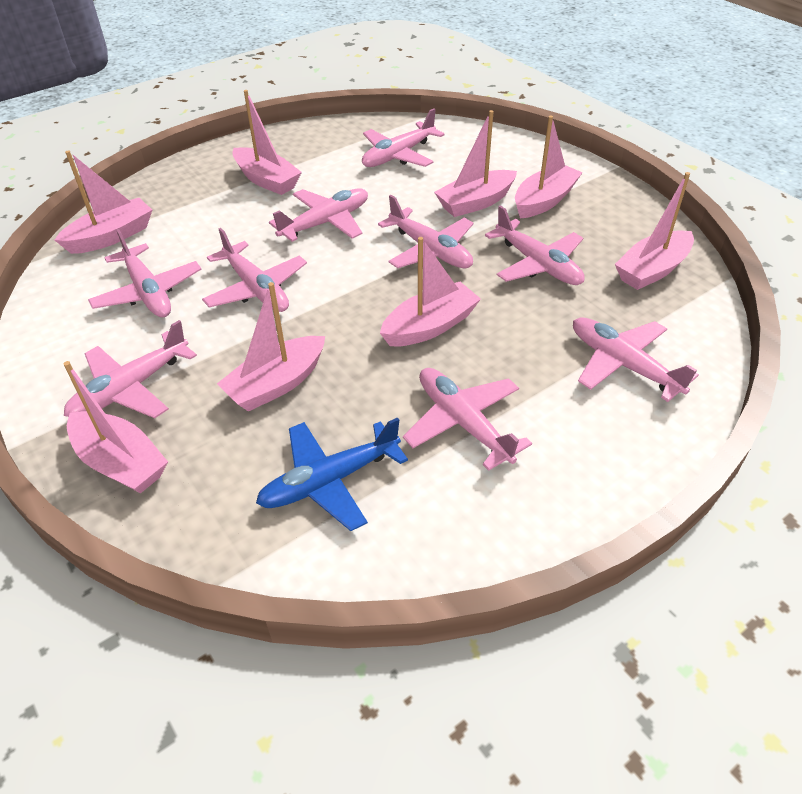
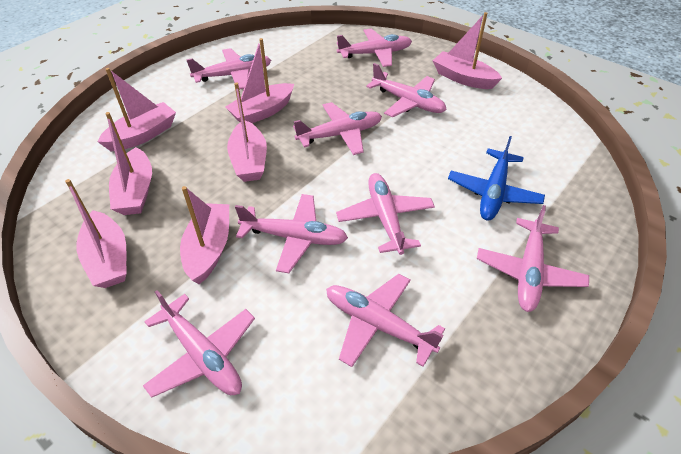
pink boat: [55,150,152,254] [63,361,168,494] [217,282,325,412] [232,90,302,195] [380,237,481,346] [434,110,517,217] [515,116,583,218] [615,172,694,290] = 8 -> [65,179,126,288] [97,68,176,151] [105,112,152,215] [180,186,229,284] [225,38,294,123] [227,82,267,182] [433,12,502,89] = 7

